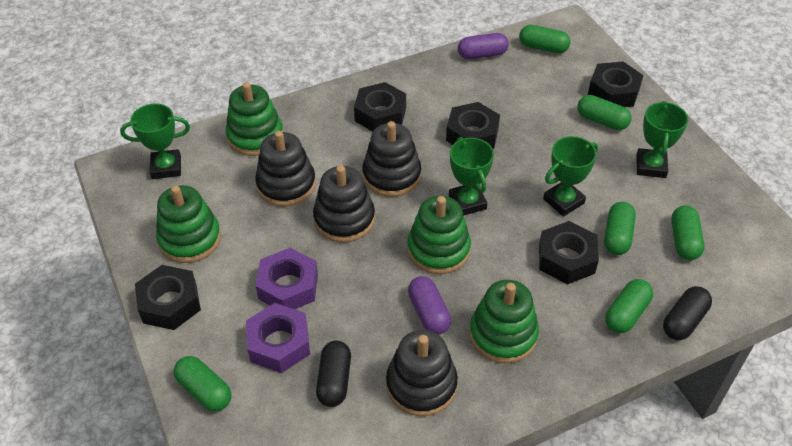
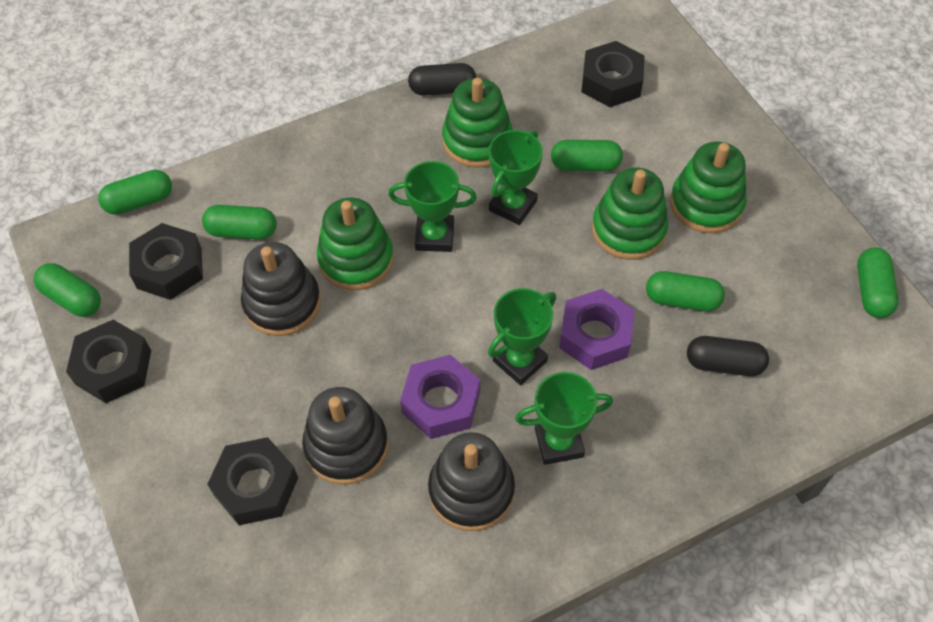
black nut: [135,265,201,330] [354,82,406,132] [446,102,500,149] [539,221,599,285] [588,61,643,107] = 5 -> [66,320,151,403] [129,223,203,300] [207,437,298,525] [581,41,645,107] = 4
black stacking toy: [255,131,316,207] [313,165,375,243] [362,121,421,197] [386,330,458,416] = 4 -> [241,242,321,336] [302,387,388,485] [428,432,515,531] = 3
purple capsule: [408,276,451,335] [458,33,509,59] = 2 -> none = 0

